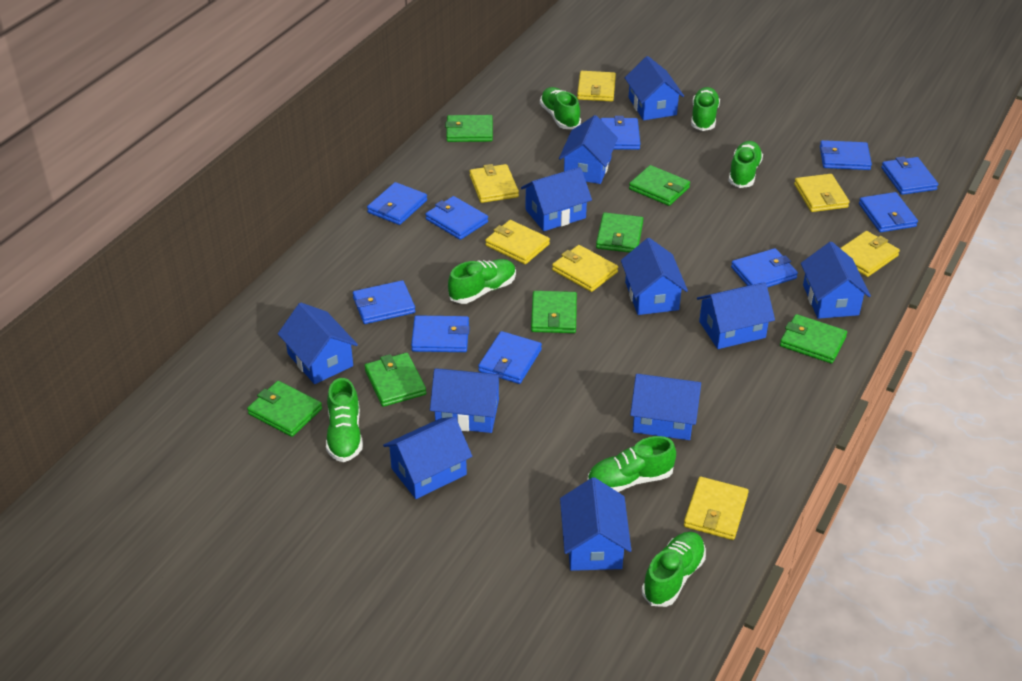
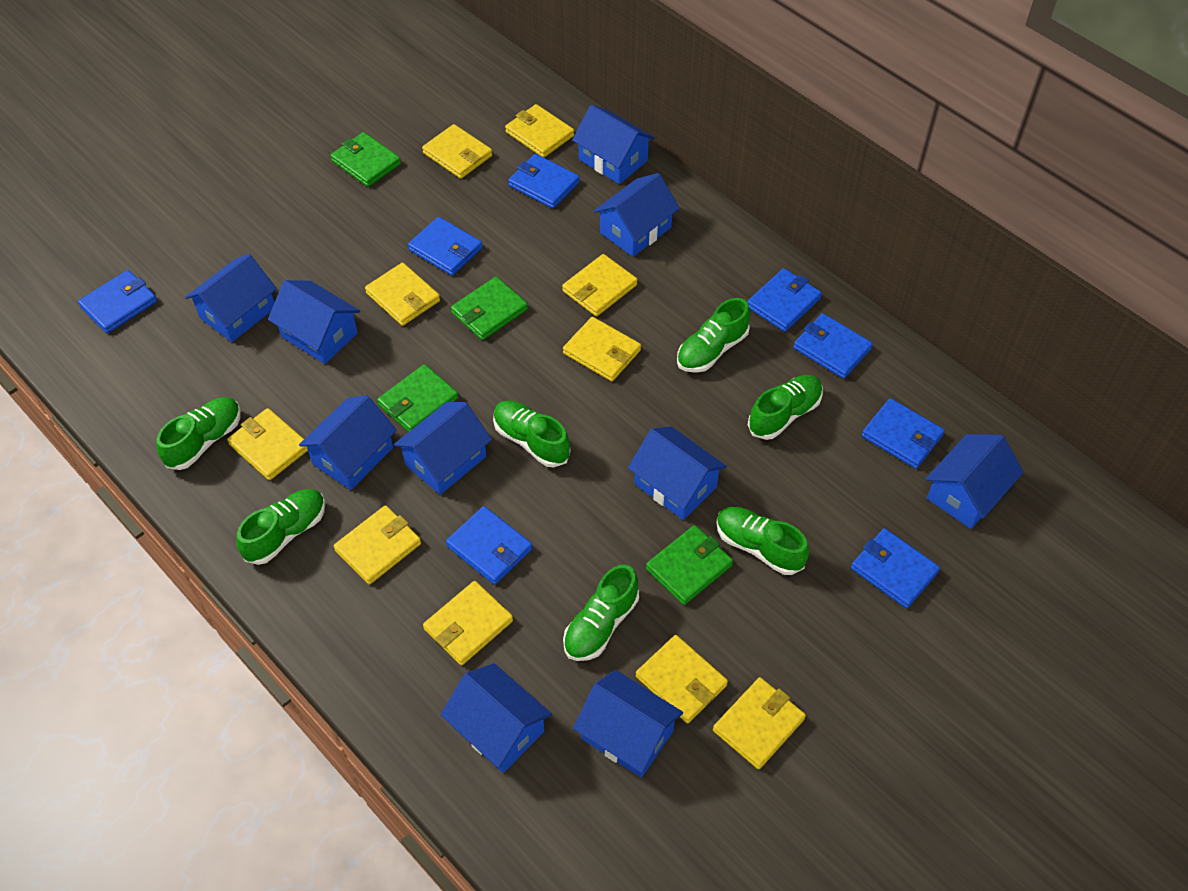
blue house: [278,303,358,384] [383,417,472,499] [430,369,503,433] [521,167,592,231] [559,115,618,184] [560,477,632,571] [621,238,688,315] [625,56,684,120] [630,374,701,440] [697,282,775,349] [801,242,871,319] = 11 -> [185,254,277,342] [268,280,360,364] [299,395,397,490] [394,402,492,495] [440,663,552,773] [572,105,655,184] [573,670,683,778] [594,173,680,257] [628,426,727,520] [926,434,1023,529] = 10
blue wallet: [353,280,415,324] [367,182,427,225] [411,315,470,352] [425,196,488,240] [478,331,542,384] [600,116,640,150] [731,248,798,287] [820,140,872,170] [859,192,918,232] [881,156,938,195] = 10 -> [78,270,157,333] [408,217,482,276] [446,506,532,585] [508,154,580,209] [747,268,822,332] [794,313,873,379] [851,528,940,608] [862,398,945,469] = 8
green wallet: [247,381,322,437] [365,353,426,407] [445,115,493,142] [531,291,577,333] [596,212,643,253] [629,165,690,206] [780,314,847,364] = 7 -> [330,132,401,187] [377,364,458,432] [451,277,528,340] [646,525,733,605] = 4
yellow wallet: [469,164,519,203] [485,220,550,264] [552,245,618,292] [577,71,616,102] [684,477,749,540] [794,174,849,212] [840,231,900,277] = 7 -> [227,408,308,480] [334,505,421,585] [365,263,440,326] [422,124,492,179] [423,581,513,665] [505,104,574,158] [562,254,638,317] [563,317,641,381] [636,635,728,723] [713,677,806,769] = 10

